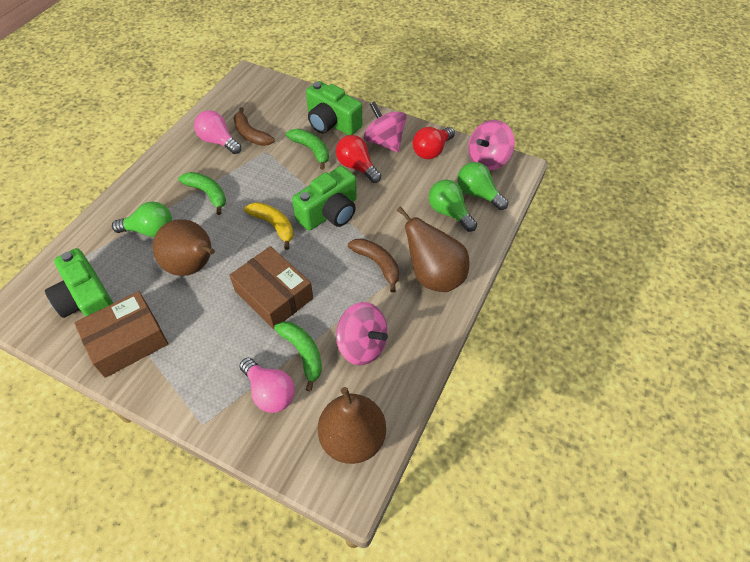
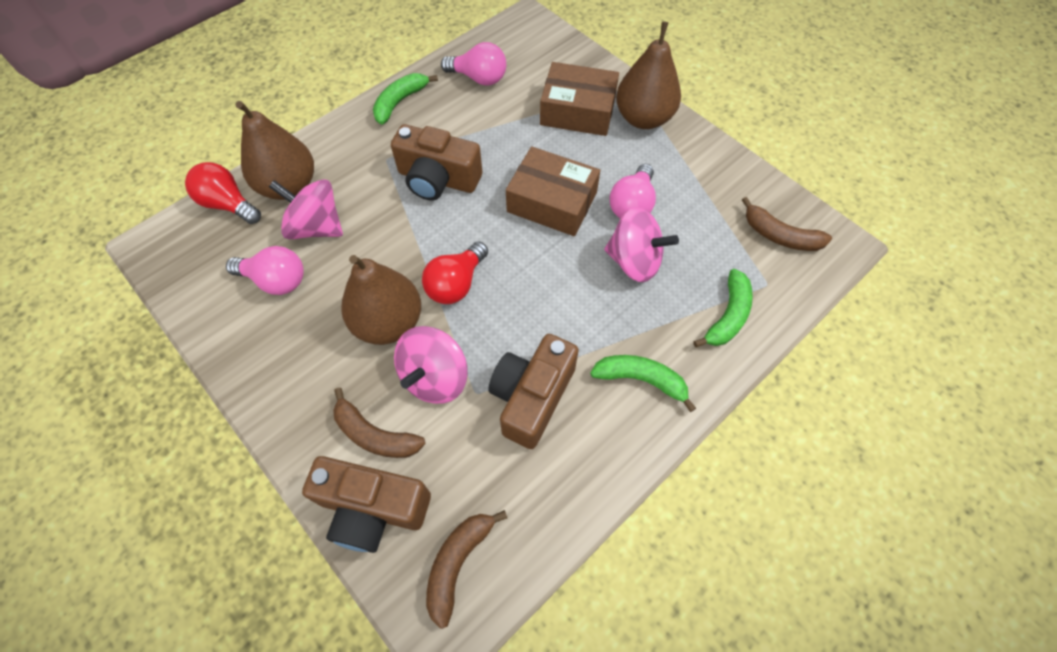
brown banana: [233,107,275,146] [348,238,399,292] = 2 -> [333,388,426,458] [426,510,507,629] [742,197,832,251] = 3
brown camera: none = 0 -> [302,456,431,553] [391,124,482,200] [489,334,579,449] = 3
green camera: [45,248,113,318] [292,166,357,231] [306,81,362,135] = 3 -> none = 0
green light bulb: [112,202,172,237] [429,180,477,232] [457,162,508,210] = 3 -> none = 0
pink light bulb: [194,110,241,154] [240,358,295,413] = 2 -> [226,246,304,295] [441,42,506,86] [609,164,656,219] = 3
yellow banana: [244,202,294,250] = 1 -> none = 0

